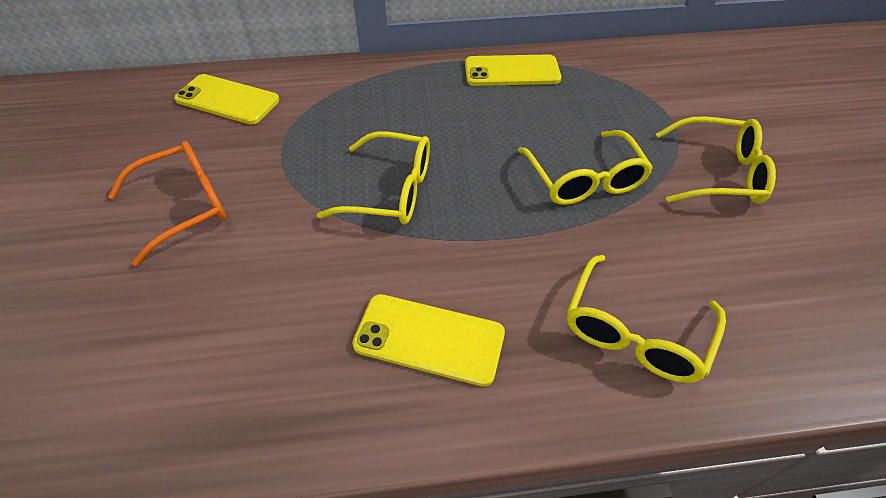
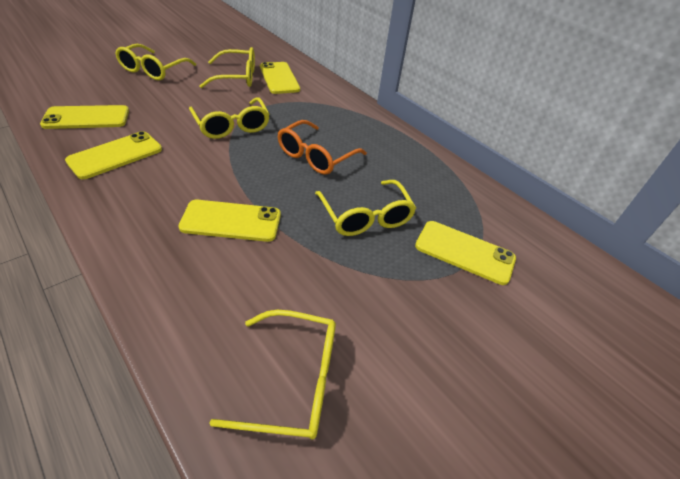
yellow glasses: [317,131,430,224] [518,130,653,205] [567,255,726,383] [656,116,776,204] = 4 -> [115,44,196,80] [189,97,270,139] [200,47,255,88] [210,310,336,440] [315,180,416,236] = 5
yellow phone: [174,74,279,124] [352,294,505,387] [465,54,561,86] = 3 -> [40,105,129,129] [65,131,162,179] [178,200,281,242] [260,62,300,94] [415,221,516,285] = 5

